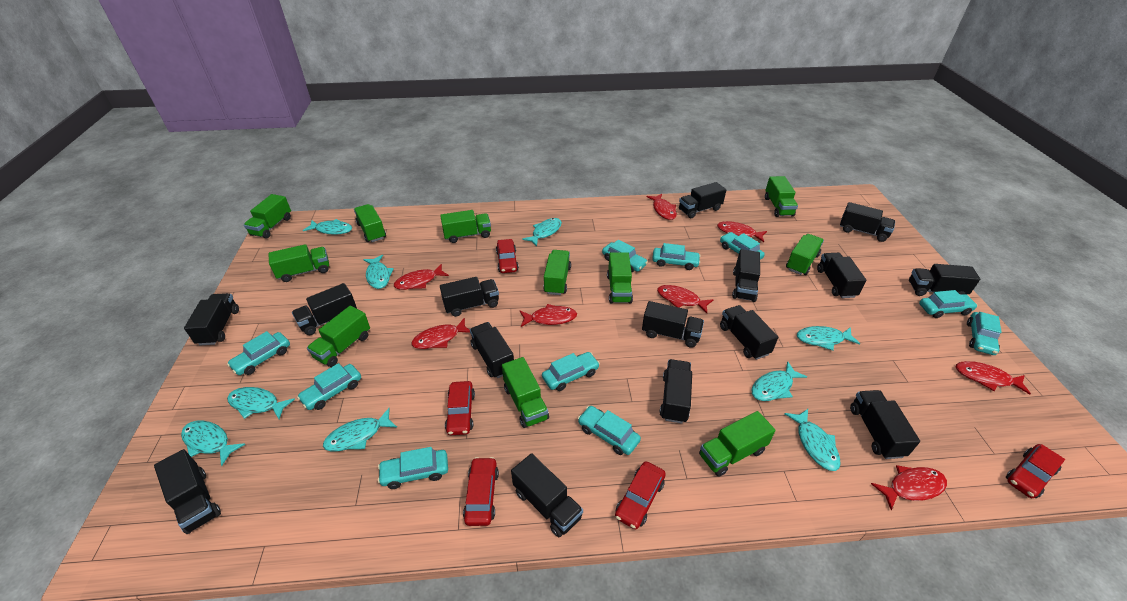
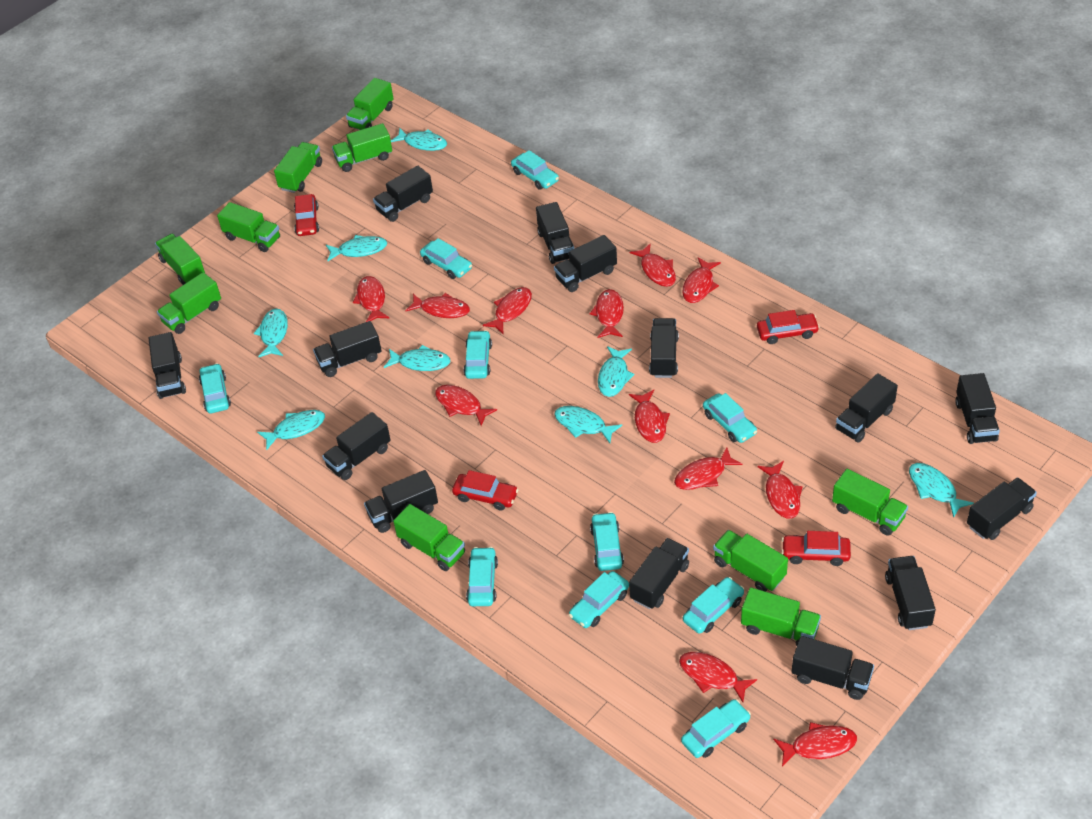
black truck: [154,449,221,534] [184,293,239,345] [292,283,357,335] [440,277,499,317] [470,322,514,378] [511,453,583,537] [642,301,704,348] [659,359,692,424] [679,182,726,218] [720,305,778,360] [732,249,760,302] [817,253,867,298] [840,202,895,242] [850,390,920,459] [909,264,980,296] = 15 -> [148,332,186,399] [313,321,382,377] [322,412,391,480] [364,470,438,533] [373,166,433,222] [536,202,574,264] [554,235,617,292] [629,538,689,609] [649,318,679,378] [792,636,874,700] [835,373,898,443] [885,556,936,630] [955,373,1000,444] [967,477,1037,540] = 14
green truck: [244,194,291,239] [268,244,329,282] [307,306,370,367] [354,204,386,242] [440,210,491,243] [502,357,549,428] [543,250,571,295] [607,252,633,304] [699,411,776,477] [765,176,798,217] [786,234,824,275] = 11 -> [155,234,205,285] [157,272,221,334] [217,202,280,252] [274,142,322,193] [332,123,392,172] [346,78,393,130] [393,504,465,571] [713,530,788,592] [741,587,821,646] [832,469,908,536] = 10
red car: [445,381,475,435] [463,457,499,526] [496,239,519,273] [615,461,666,530] [1006,444,1065,498] = 5 -> [294,194,319,236] [452,470,519,511] [757,310,820,344] [782,531,851,566] = 4
red fish: [394,264,449,290] [412,318,470,349] [520,304,577,327] [646,194,677,220] [657,285,713,313] [717,221,767,242] [871,465,947,510] [956,361,1031,395] = 8 -> [353,276,390,322] [405,293,470,318] [435,385,497,426] [483,287,532,334] [590,289,624,338] [629,390,670,443] [630,244,676,287] [674,447,743,490] [679,652,757,702] [682,257,721,303] [757,461,803,519] [773,722,857,766] = 12
turquoise fish: [181,421,245,466] [227,387,295,419] [303,219,352,235] [323,408,397,451] [363,255,394,289] [522,218,562,246] [751,361,807,401] [785,409,841,471] [797,326,860,351] = 9 -> [254,309,288,358] [257,410,325,450] [326,235,387,261] [384,345,451,371] [391,128,447,151] [554,406,622,443] [598,346,635,397] [909,463,974,518] = 8

